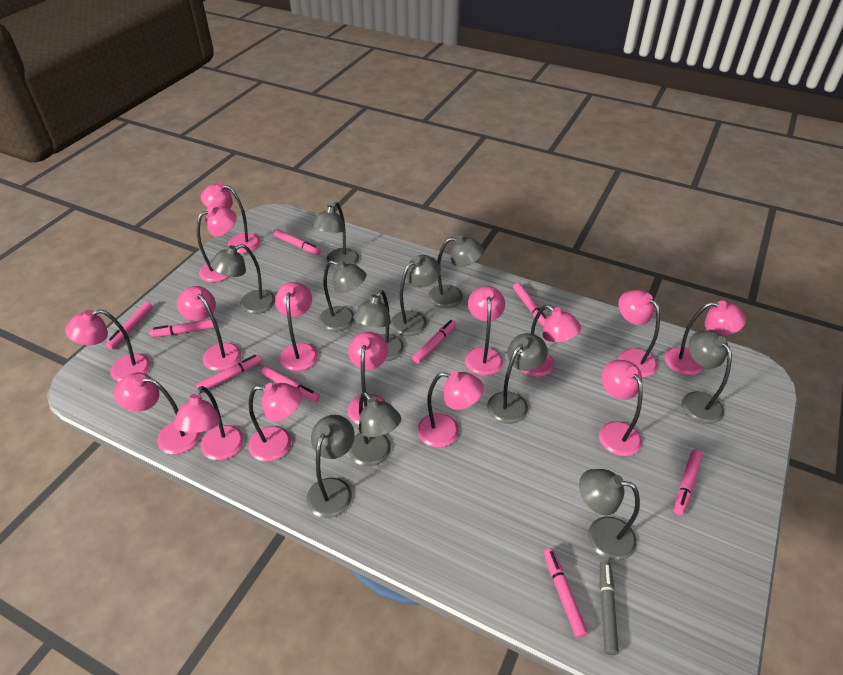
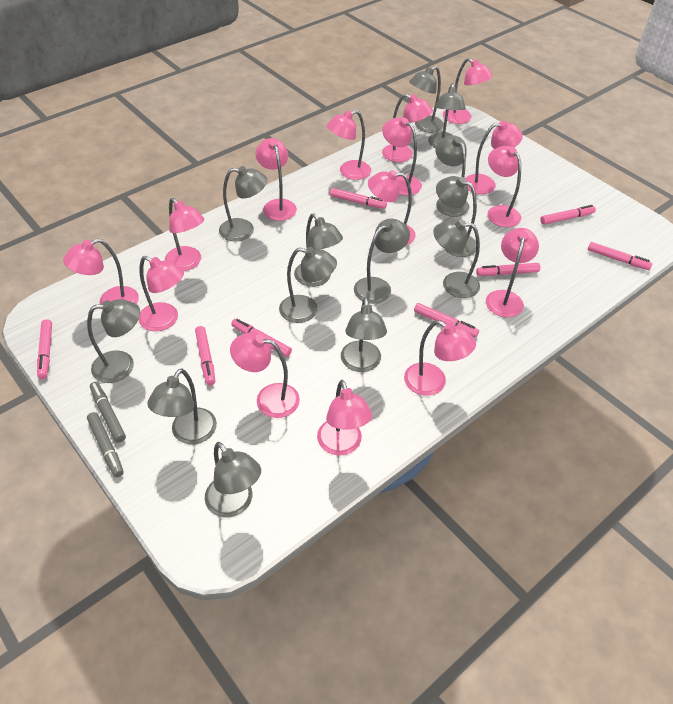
grey lamp: [210,244,275,314] [306,415,355,518] [312,202,359,269] [319,260,367,331] [348,392,401,466] [353,290,404,361] [391,255,441,336] [428,235,484,308] [487,333,547,424] [579,469,640,561] [682,331,732,424] = 11 -> [87,299,140,383] [147,368,217,445] [205,442,261,518] [219,166,267,242] [279,247,337,323] [294,213,343,287] [341,297,387,372] [354,219,410,304] [409,66,444,133] [428,83,466,148] [433,219,480,298] [435,135,469,217] [436,176,477,257] = 13
grey marker: [600,561,619,655] = 1 -> [87,412,124,477] [90,382,126,443] = 2
pink marker: [106,302,153,350] [150,319,218,337] [196,354,262,393] [261,366,320,402] [274,229,321,255] [412,320,456,364] [513,283,547,327] [544,548,588,638] [674,449,703,516] = 9 -> [37,319,52,379] [195,326,215,385] [231,319,292,357] [330,188,387,209] [414,303,479,337] [476,263,540,276] [540,205,596,224] [588,242,653,270] = 8

